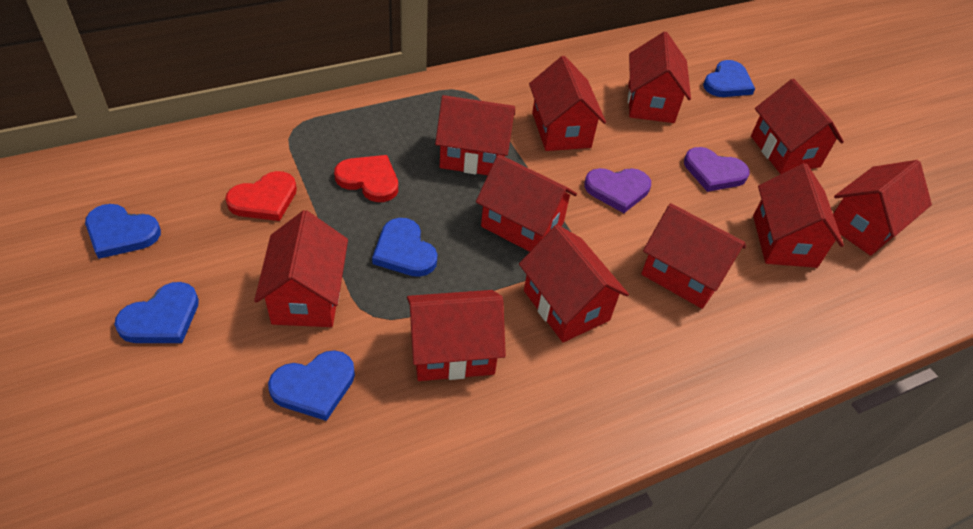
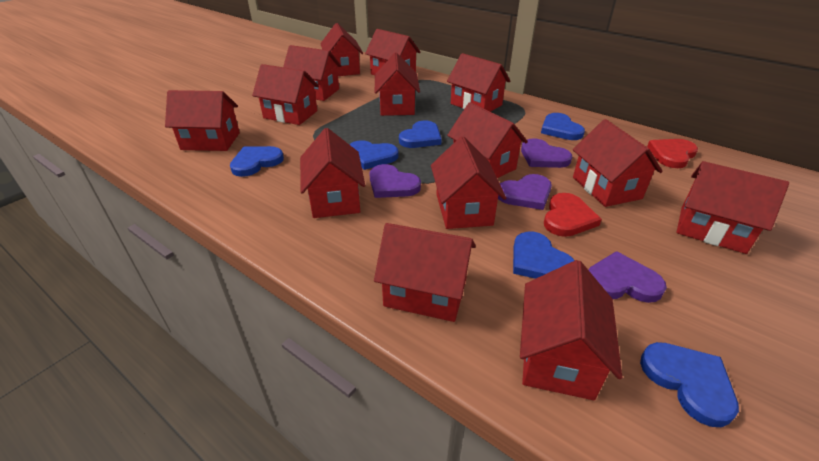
blue heart: [85,204,161,259] [115,282,199,343] [268,350,355,421] [372,218,437,277] [703,60,755,97] = 5 -> [230,146,284,177] [350,140,398,170] [399,120,442,148] [513,231,575,279] [541,113,585,140] [640,342,739,427] = 6
purple heart: [584,168,651,213] [684,147,750,192] = 2 -> [369,164,421,198] [498,174,552,210] [521,138,572,168] [588,251,667,303] = 4
red house: [254,210,348,327] [407,290,506,381] [435,95,515,175] [476,154,577,252] [519,225,629,342] [529,56,606,151] [628,31,691,123] [641,203,746,309] [751,79,844,174] [753,163,844,268] [833,160,932,256] = 11 -> [165,90,240,151] [252,64,319,125] [283,45,341,101] [300,128,365,218] [320,23,363,76] [365,29,420,75] [374,223,475,322] [375,52,420,116] [431,136,506,229] [447,53,510,112] [447,102,528,178] [520,260,622,400] [573,119,663,207] [676,161,789,254] = 14

